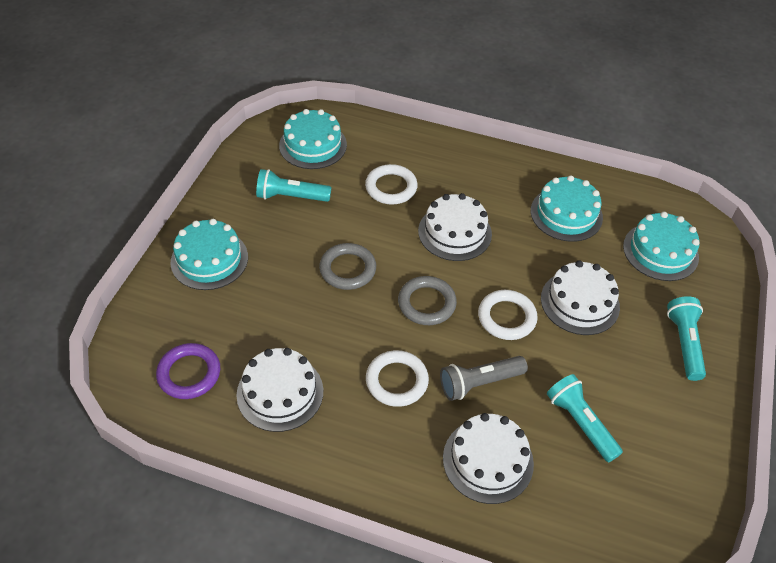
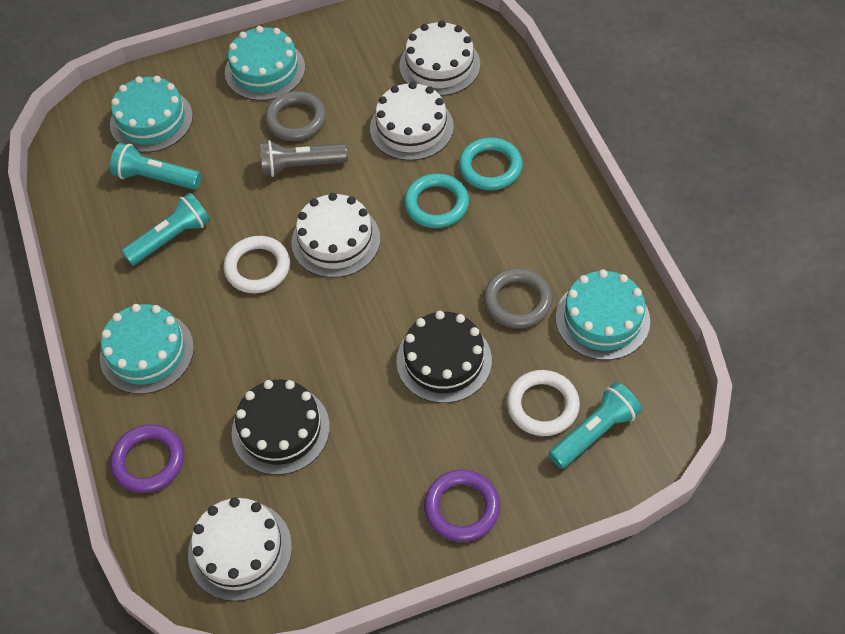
black cake: none = 0 -> [232,380,330,475] [396,311,492,403] = 2
purple ring: [156,343,220,399] = 1 -> [110,424,184,493] [424,470,500,542] = 2
turquoise ring: none = 0 -> [404,173,469,228] [459,137,523,190] = 2
white ring: [365,164,418,205] [366,350,429,407] [478,290,538,340] = 3 -> [223,236,290,293] [507,370,580,436] = 2

